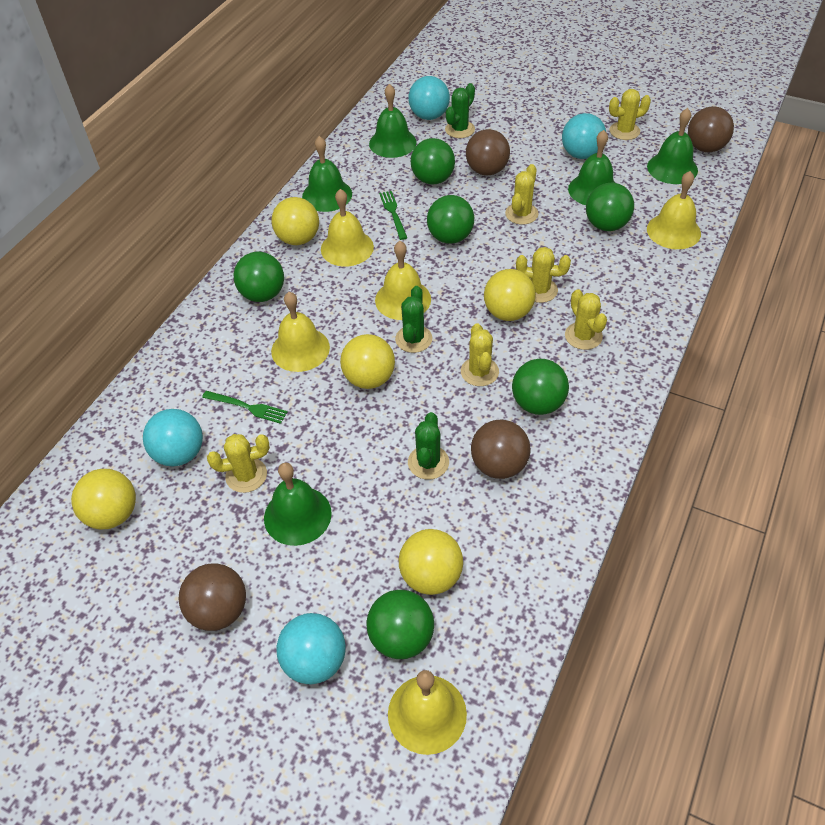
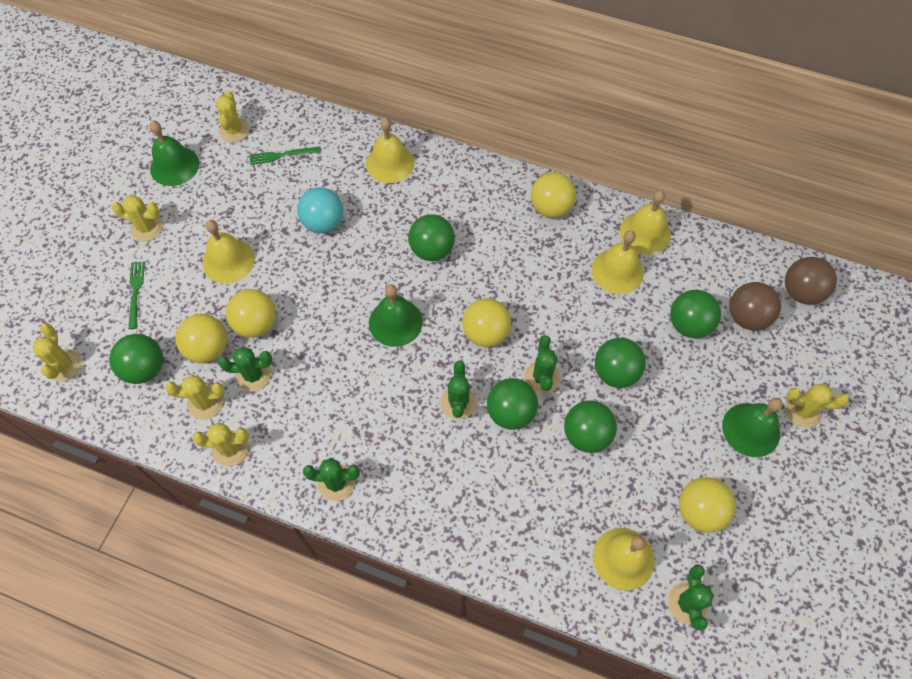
brown ball: [179,563,246,631] [466,129,510,175] [471,420,531,479] [688,106,734,152] = 4 -> [729,282,781,330] [785,257,837,305] = 2
green bell: [264,463,332,546] [302,136,352,212] [369,84,417,158] [568,130,615,205] [647,108,698,184] = 5 -> [149,121,199,186] [369,284,423,347] [722,398,783,457] = 3
green cactus: [395,286,432,353] [408,412,449,479] [445,83,475,138] = 3 -> [218,347,272,391] [303,458,360,501] [441,361,477,419] [525,335,560,394] [668,565,714,630] = 5
turquoise ball: [143,409,203,467] [276,613,346,684] [409,76,450,120] [562,113,606,159] = 4 -> [297,187,343,233] = 1

